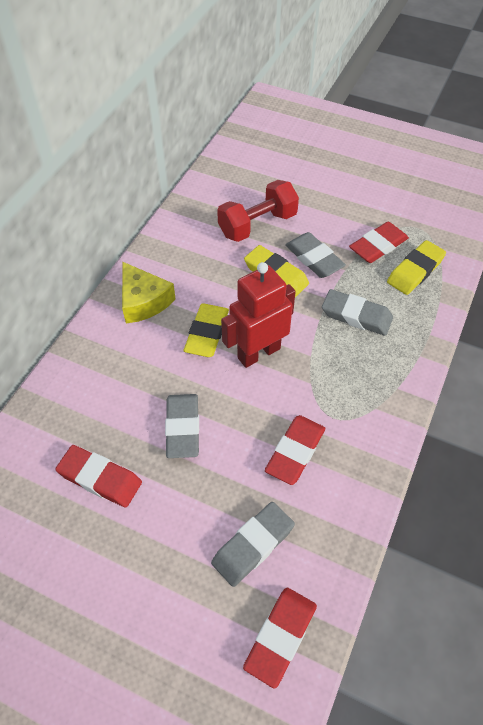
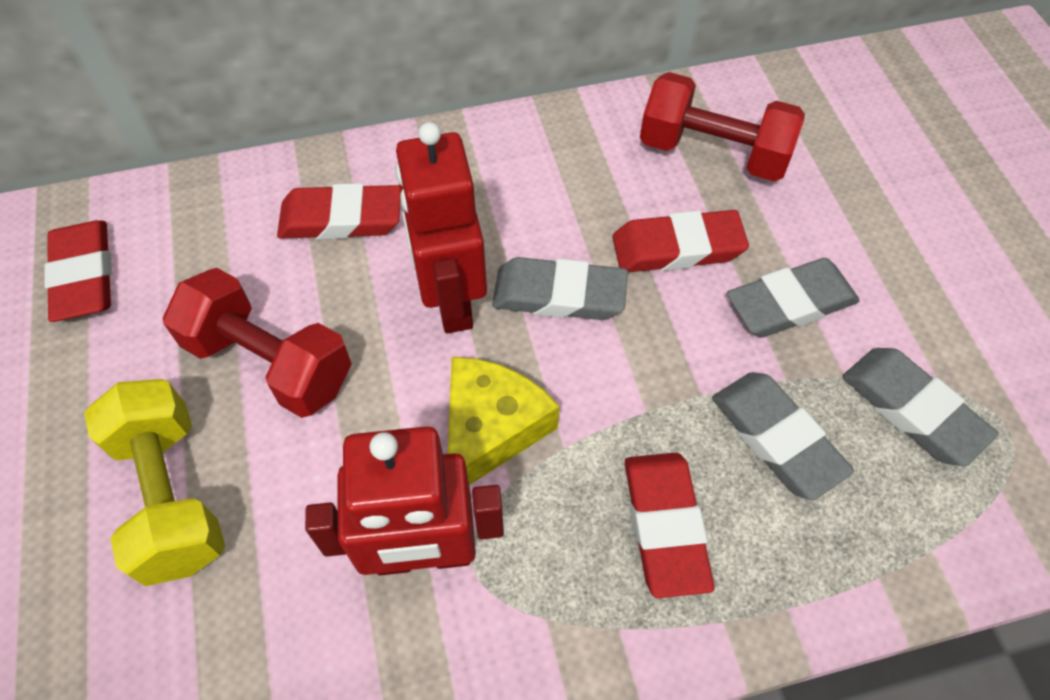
red dumbbell: [217,180,299,242] = 1 -> [163,268,352,418] [640,72,805,182] = 2
red robot: [221,262,296,368] = 1 -> [305,426,504,576] [395,122,487,333] = 2
yellow dumbbell: none = 0 -> [84,379,225,586] = 1
yellow eraser: [184,304,229,357] [244,245,309,297] [387,240,446,295] = 3 -> none = 0

